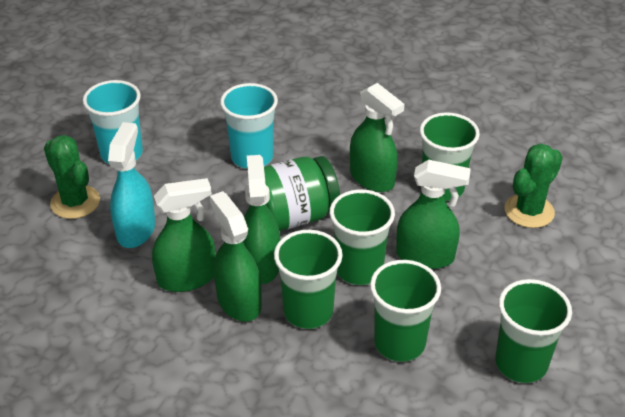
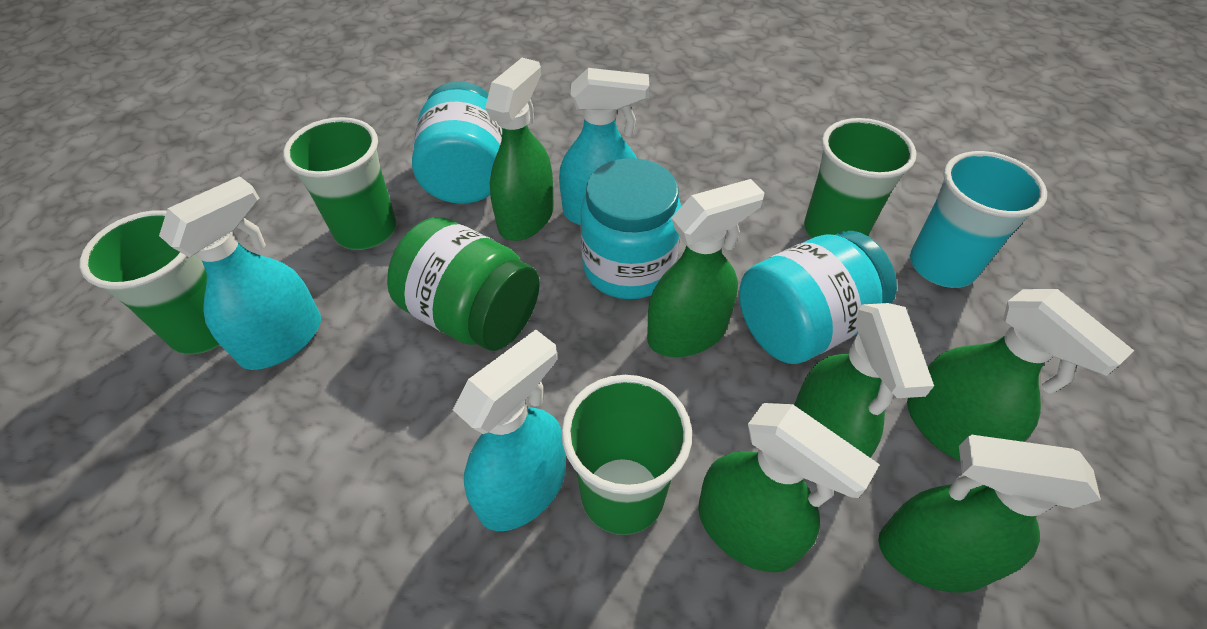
green cactus: [44,135,100,219] [504,143,563,228] = 2 -> none = 0
green cup: [274,230,343,329] [329,189,395,285] [370,260,441,362] [420,112,480,201] [495,279,572,383] = 5 -> [80,210,220,354] [283,117,397,250] [561,375,692,535] [804,118,917,239] = 4
green spray bottle: [152,178,216,292] [210,191,262,322] [243,155,280,284] [350,83,405,192] [396,160,471,269] = 5 -> [485,58,554,241] [647,179,764,357] [698,403,880,572] [794,303,934,458] [878,435,1101,592] [907,289,1134,461] = 6
turquoise cup: [83,80,143,164] [220,83,278,169] = 2 -> [910,151,1047,288] = 1
turquoise jar: none = 0 -> [412,81,502,204] [580,158,681,299] [739,231,897,364] = 3
turquoise spray bottle: [108,122,155,248] = 1 -> [159,176,321,370] [453,329,565,531] [559,68,649,225] = 3

